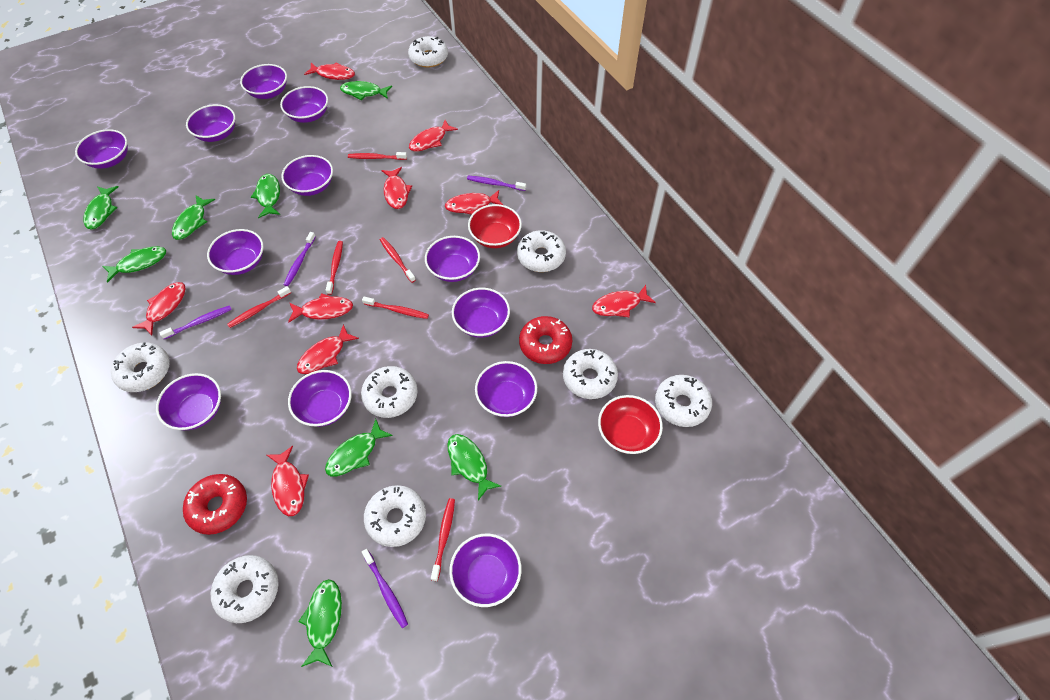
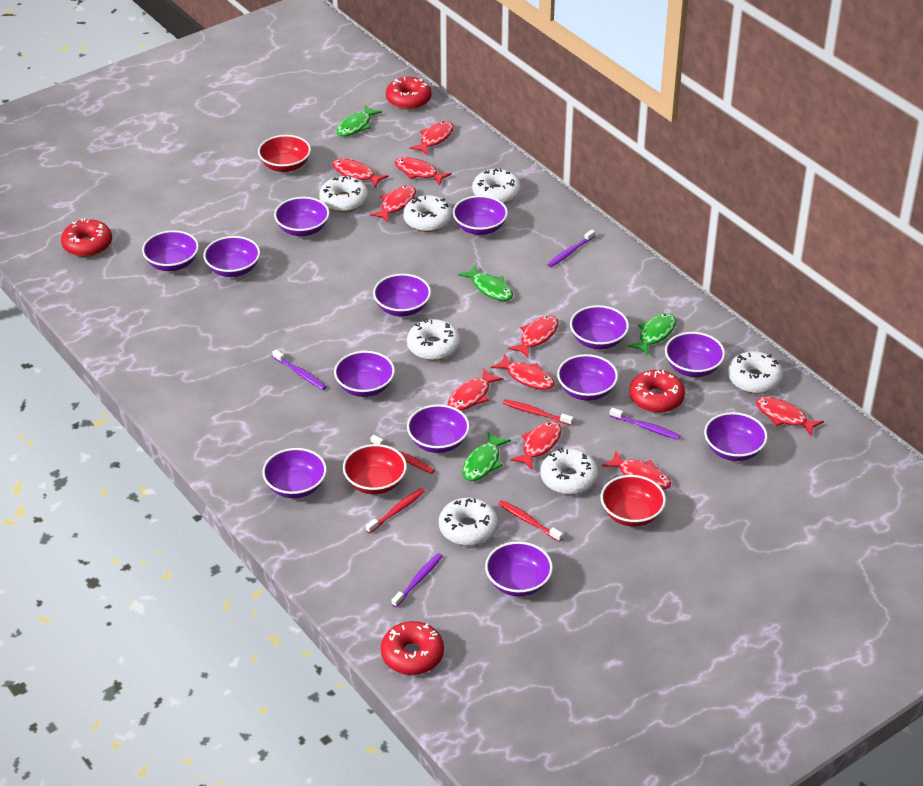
green fish: [83,186,118,229] [102,246,166,283] [172,196,215,240] [251,174,280,218] [298,579,342,667] [325,419,393,476] [340,81,392,100] [447,434,501,500] = 8 -> [336,105,382,137] [458,265,513,301] [463,432,511,481] [627,313,676,355] = 4
purple bowl: [75,129,128,169] [156,373,221,430] [186,104,236,142] [207,229,264,275] [240,64,287,99] [280,86,328,123] [281,155,333,196] [288,370,352,427] [425,236,480,282] [449,534,522,607] [452,288,510,338] [475,361,537,417] = 12 -> [142,230,199,271] [203,236,260,277] [262,448,327,498] [274,197,329,236] [334,351,395,397] [373,274,431,316] [407,404,470,453] [453,195,508,235] [485,542,553,596] [557,354,618,401] [570,305,629,349] [665,332,725,377] [704,412,768,461] = 13
red bowl: [468,204,522,248] [598,395,663,454] = 2 -> [258,135,311,172] [343,444,407,494] [601,475,666,527] = 3
red donut: [183,474,247,535] [519,316,572,364] = 2 -> [61,218,112,257] [381,621,444,675] [386,77,432,110] [629,370,685,413] = 4
red fish: [132,282,186,335] [267,446,309,516] [288,293,353,323] [297,324,359,374] [304,62,355,80] [381,167,412,209] [409,120,458,151] [445,190,503,215] [592,285,656,317] = 9 -> [332,158,389,187] [369,185,416,222] [395,157,452,185] [409,121,454,155] [448,369,503,411] [491,355,555,390] [508,315,559,359] [510,421,562,470] [602,451,671,490] [756,397,824,436] = 10
red toothbrush: [227,286,291,328] [326,241,343,295] [348,152,407,160] [362,297,429,319] [380,237,416,283] [431,498,455,581] = 6 -> [366,488,425,534] [370,435,435,474] [498,500,563,542] [503,399,574,425] = 4
white donut: [111,342,170,392] [211,555,279,623] [361,366,418,418] [364,485,426,547] [408,36,448,68] [517,230,566,272] [563,349,618,399] [655,375,712,427] = 8 -> [319,176,368,212] [403,195,453,232] [407,319,460,360] [439,498,498,546] [472,168,521,204] [540,448,598,495] [728,351,783,394] = 7

